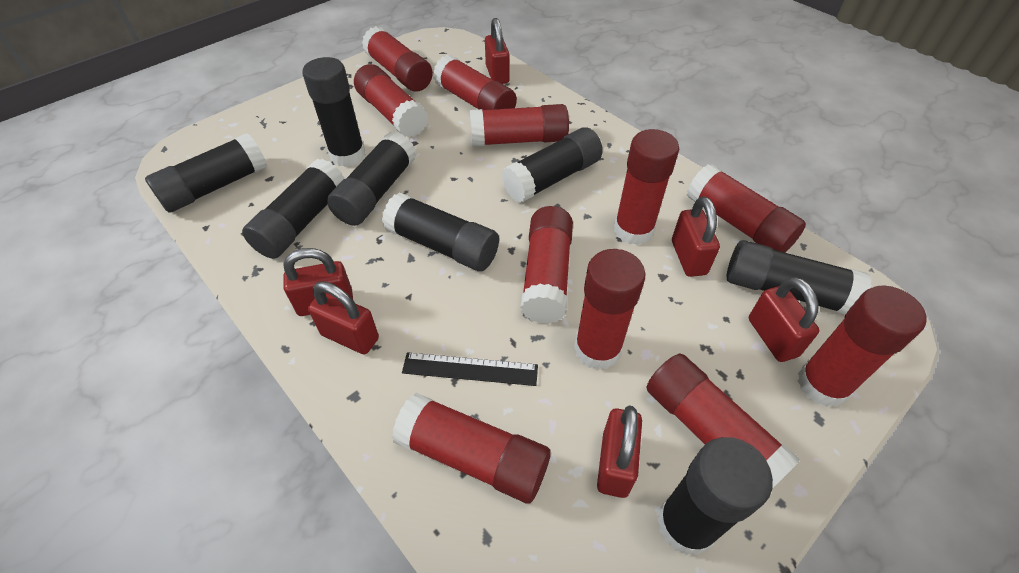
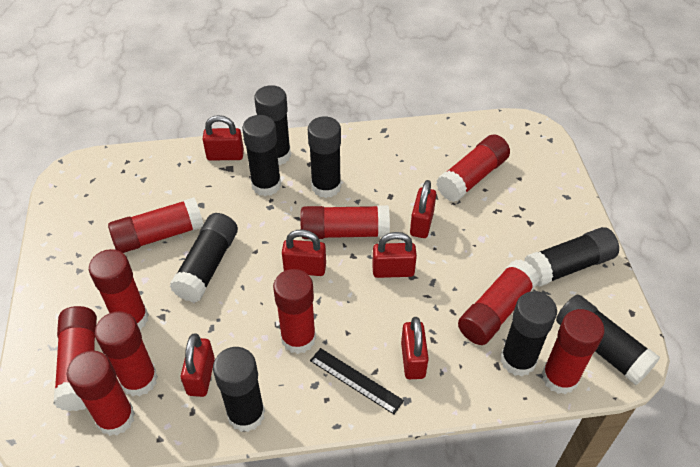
red glue stick: [354,64,428,137] [362,26,433,92] [392,393,551,503] [433,55,517,110] [470,104,569,147] [520,206,573,324] [574,249,646,370] [614,129,679,245] [646,354,801,488] [687,164,806,252] [797,286,926,407] = 11 -> [54,306,97,411] [67,350,135,436] [89,249,149,330] [95,311,158,396] [108,197,203,253] [273,269,316,354] [300,205,390,239] [436,134,510,202] [458,259,539,345] [542,309,605,394] = 10

